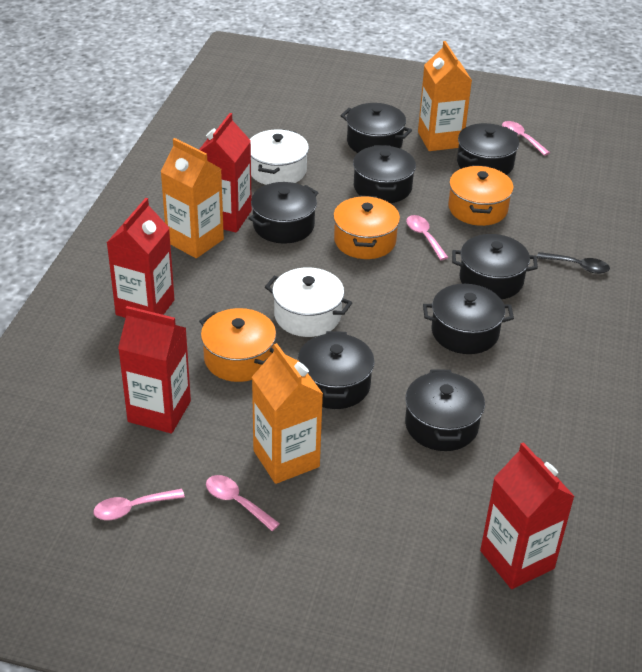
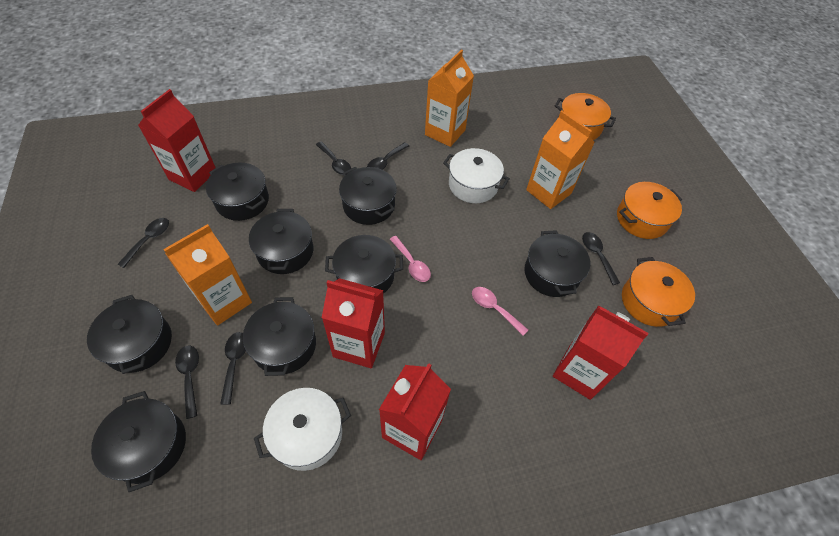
black spoon: [537,252,610,274] = 1 -> [117,218,169,268] [175,346,199,419] [220,332,246,405] [316,141,351,175] [367,142,409,170] [582,232,620,285] = 6
pink spoon: [93,489,185,520] [206,475,280,531] [406,215,449,260] [502,121,550,156] = 4 -> [389,236,431,282] [472,287,528,336] = 2

